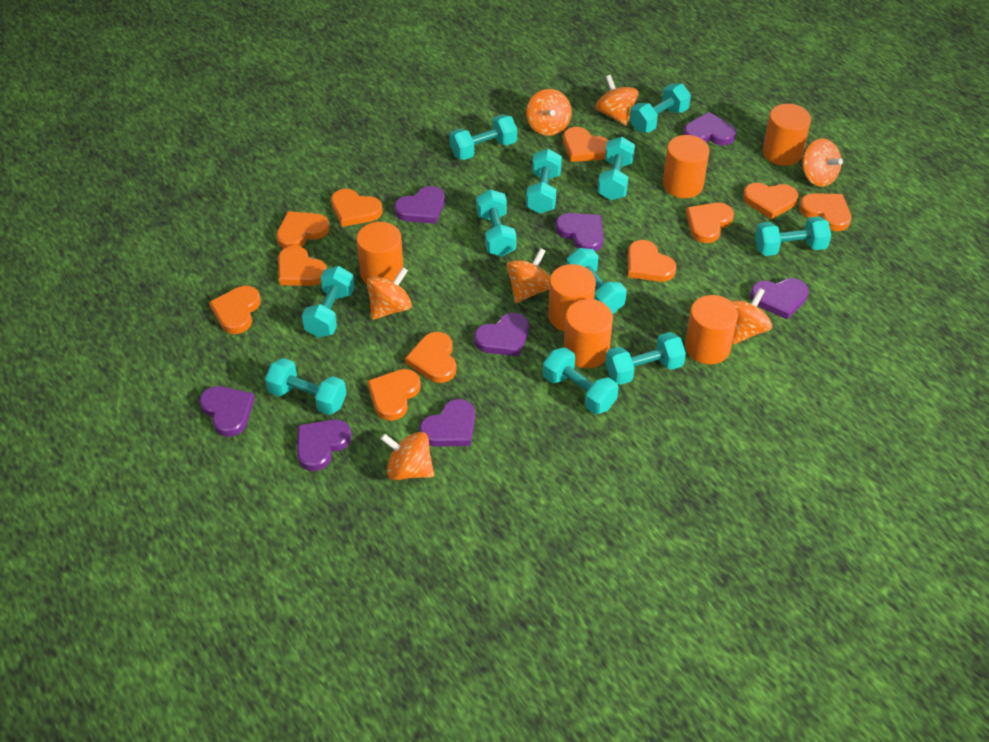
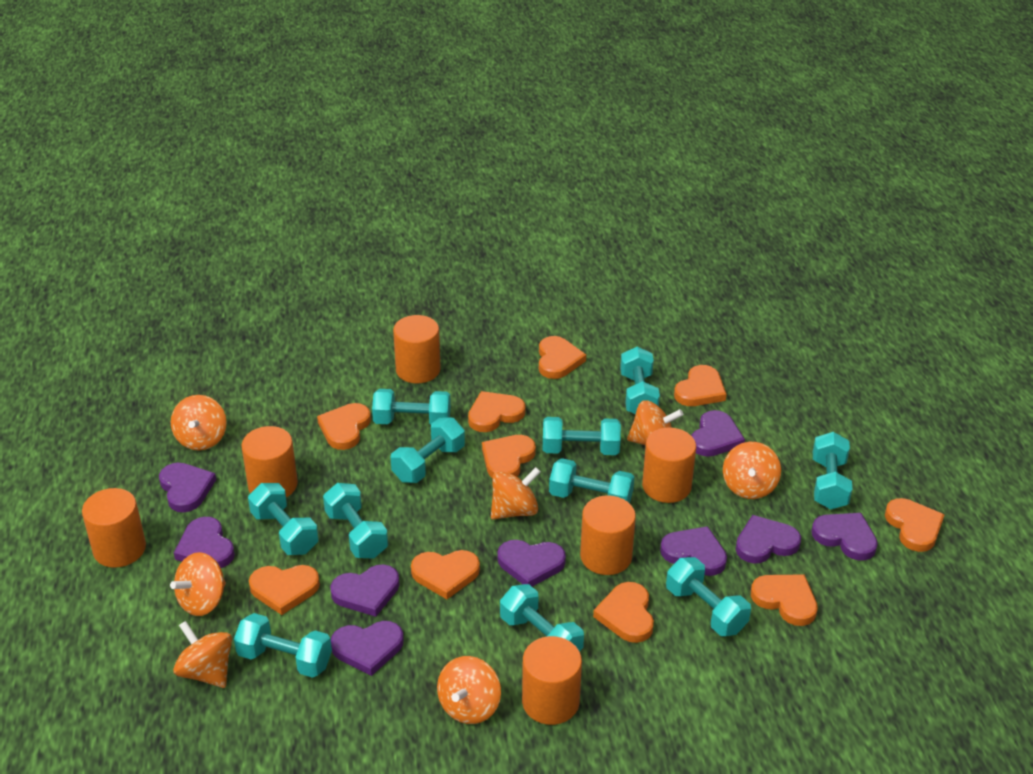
orange heart: [209,286,261,334] [276,211,329,249] [278,246,327,286] [331,189,382,227] [367,369,421,421] [405,332,456,383] [563,127,609,162] [628,240,676,282] [686,203,734,243] [743,183,798,219] [799,193,851,231] = 11 -> [249,565,320,615] [317,403,371,450] [411,550,480,599] [468,391,525,432] [482,435,536,478] [539,336,586,379] [593,582,654,643] [674,365,727,406] [751,574,818,626] [885,498,945,552] = 10
purple heart: [199,386,255,437] [297,420,352,471] [394,186,445,224] [419,399,475,447] [474,313,529,356] [555,213,604,251] [684,112,736,145] [750,278,809,319] = 8 -> [159,463,216,512] [174,517,235,568] [330,564,400,617] [331,621,404,676] [498,540,566,587] [660,526,727,576] [691,410,745,457] [736,515,801,564] [811,513,878,560] = 9

